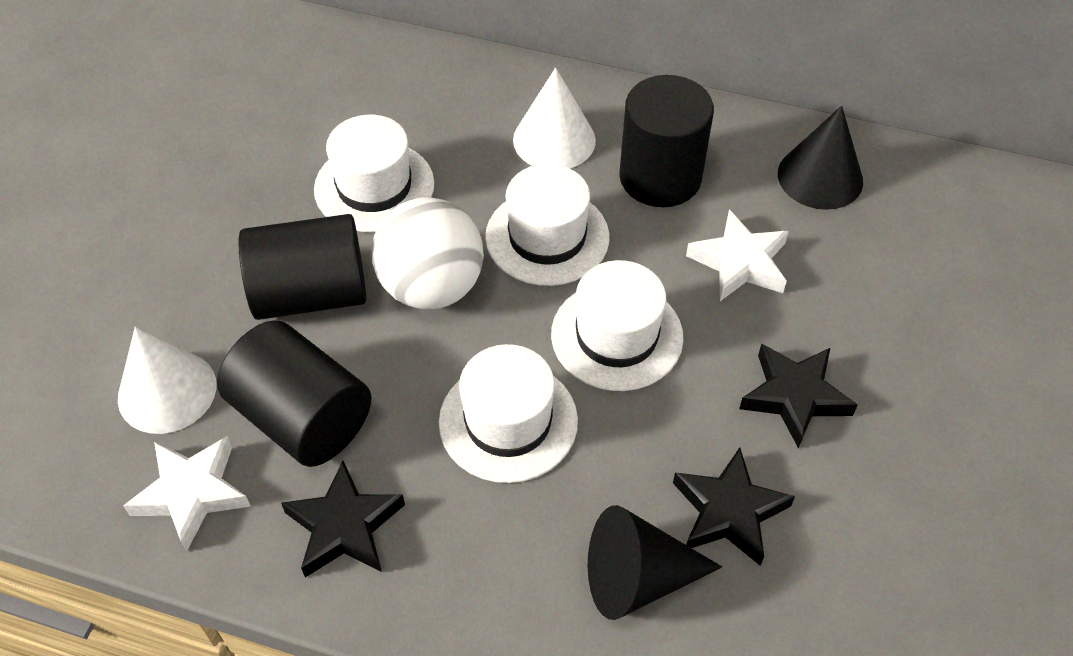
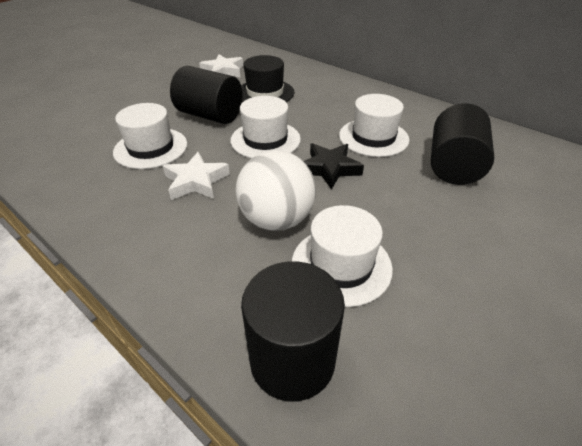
black cone: [588,505,722,620] [778,106,863,210] = 2 -> none = 0
black hat: none = 0 -> [241,55,295,102] = 1
black star: [281,461,405,577] [673,447,795,566] [739,344,858,448] = 3 -> [304,143,364,190] = 1
white cone: [118,327,217,434] [513,68,596,168] = 2 -> none = 0

